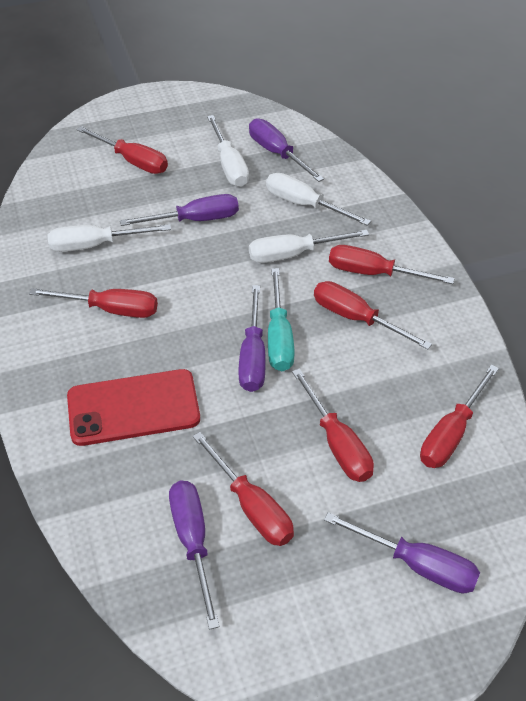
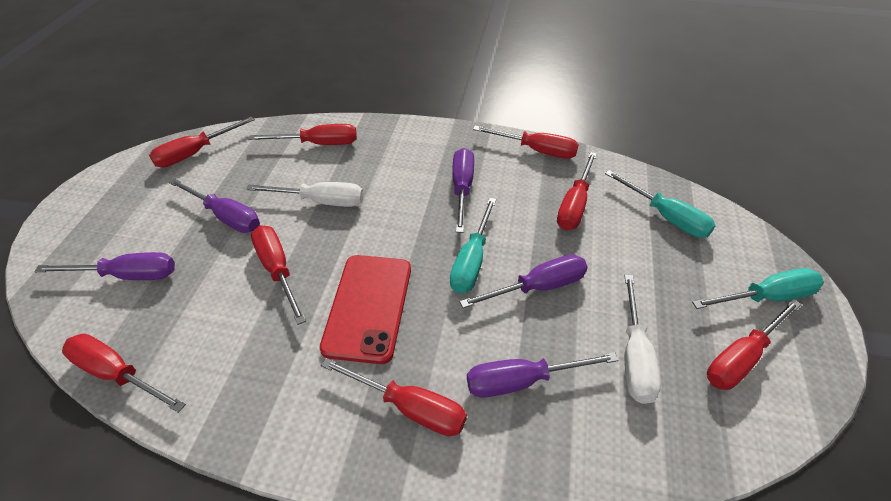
red screwdriver: [29,288,158,318] [77,126,168,174] [193,432,294,546] [292,368,374,482] [314,281,432,350] [329,245,455,284] [420,365,499,468] = 7 -> [62,334,186,413] [149,117,255,167] [249,124,357,145] [251,225,306,325] [321,358,467,436] [473,126,579,159] [557,152,597,230] [707,299,801,390] = 8
turquoise screwdriver: [268,268,295,371] = 1 -> [450,198,496,294] [605,170,716,238] [692,268,824,309] = 3
white screwdriver: [47,224,171,252] [207,115,249,187] [249,230,369,263] [266,173,371,226] = 4 -> [246,182,363,207] [624,275,661,404] = 2

